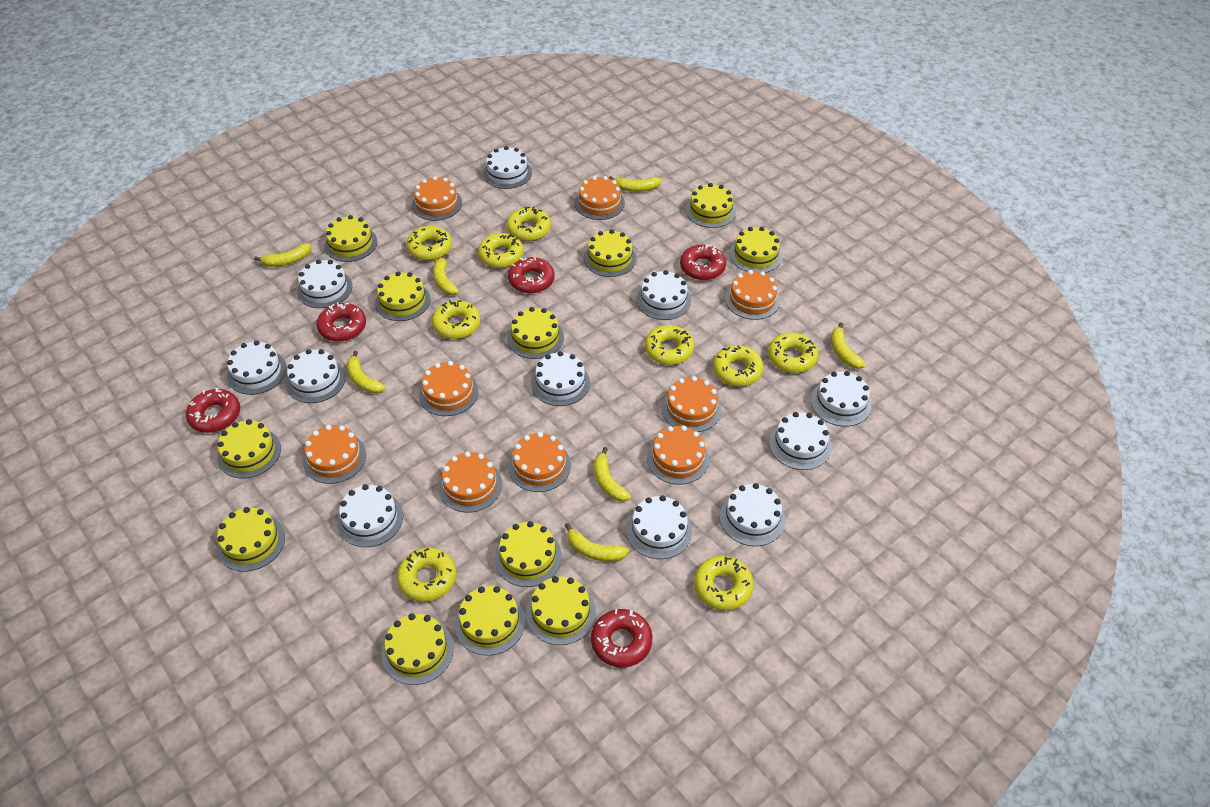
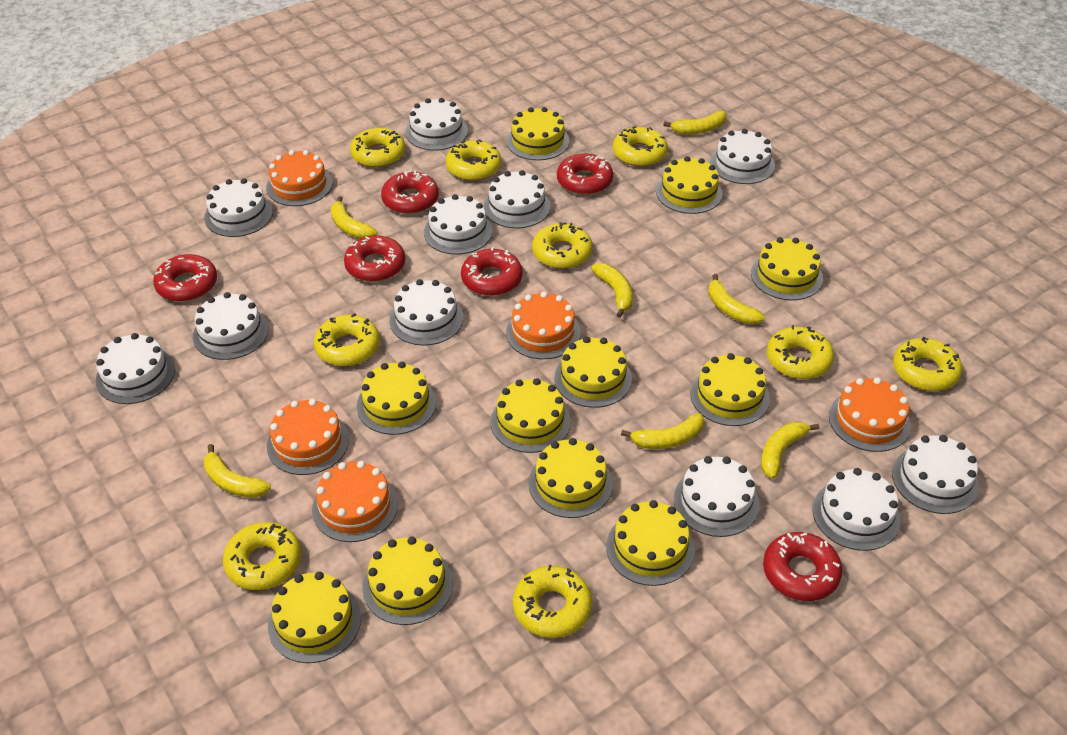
orange cake: [303,425,366,484] [412,176,462,221] [419,361,479,416] [438,451,502,513] [508,432,571,492] [575,176,625,220] [647,426,709,484] [662,376,722,432] [725,270,780,320] = 9 -> [266,150,332,206] [267,399,349,475] [312,461,398,542] [506,292,581,359] [829,378,911,452] = 5
red donut: [186,388,240,433] [317,302,366,342] [508,257,555,293] [591,609,652,668] [680,244,726,280] = 5 -> [153,254,217,302] [344,235,405,282] [381,170,439,214] [461,247,523,296] [557,154,613,195] [763,532,842,601] = 6
yellow cake: [217,419,281,478] [217,507,285,572] [324,215,377,262] [375,272,430,321] [382,613,454,685] [455,586,525,656] [495,521,562,587] [507,307,564,359] [526,576,596,645] [584,229,637,277] [686,183,736,228] [730,227,782,273] = 12 -> [268,572,361,663] [357,362,436,435] [362,536,453,625] [490,378,571,453] [506,107,569,160] [529,438,613,518] [554,337,632,408] [606,500,695,586] [656,156,722,214] [690,353,770,426] [751,237,823,300] = 11

